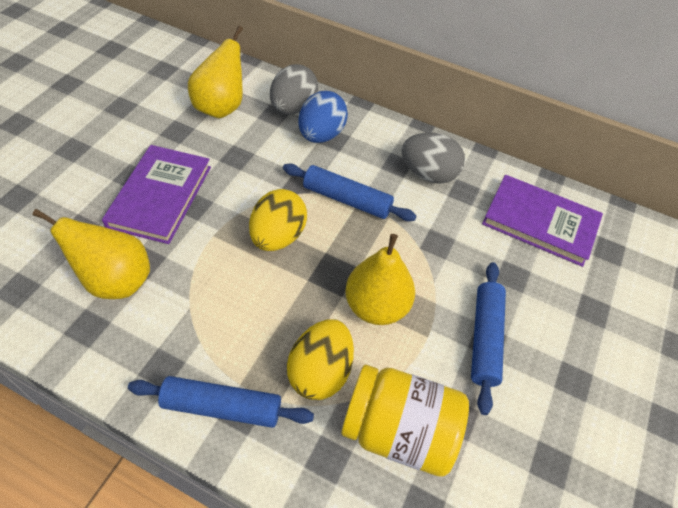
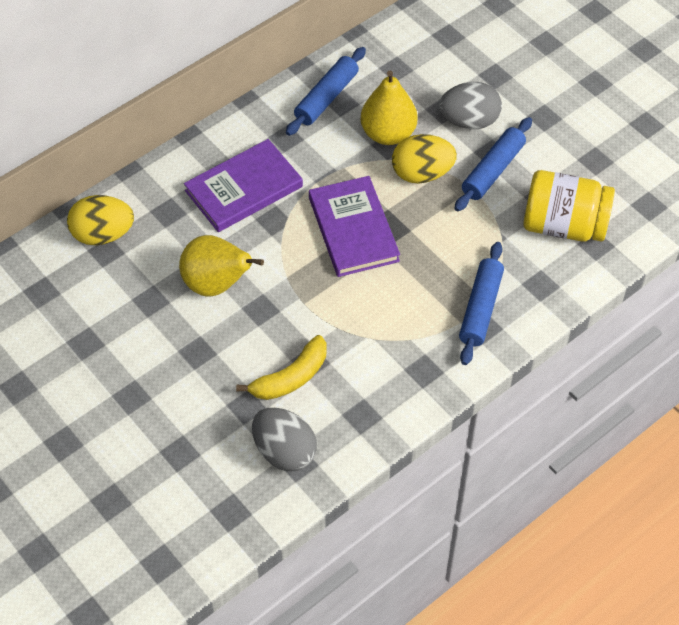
blue egg: [298,91,348,143] = 1 -> none = 0
yellow banana: none = 0 -> [236,335,326,400] = 1
yellow pear: [33,209,150,299] [188,26,243,118] [345,234,415,325] = 3 -> [179,235,264,297] [360,71,418,145] = 2

